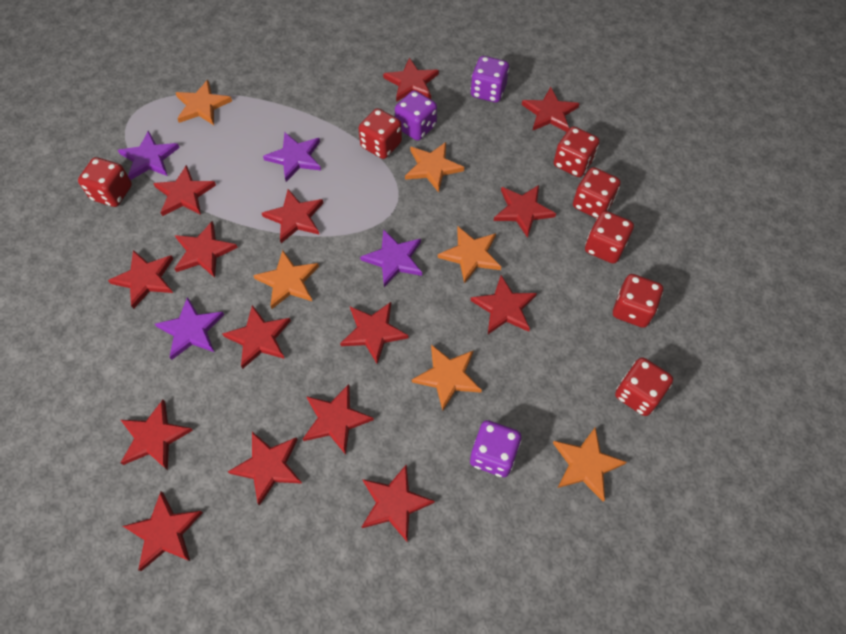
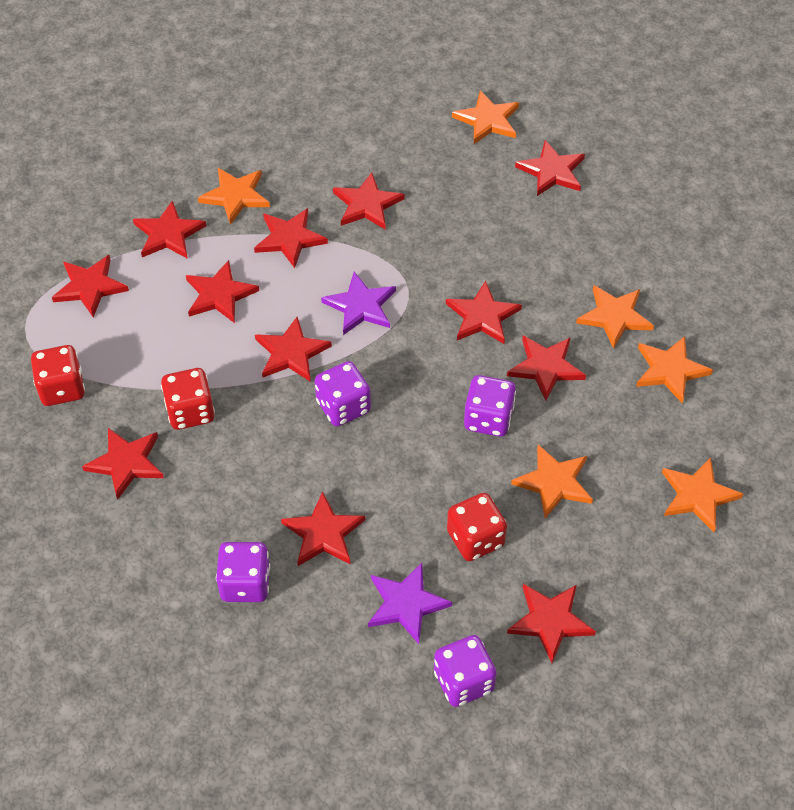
purple dice: [395,90,437,141] [470,420,522,477] [471,56,509,103] = 3 -> [216,542,270,602] [315,361,371,426] [434,635,497,707] [464,375,516,437] = 4
purple star: [118,131,180,180] [155,297,224,360] [263,132,321,182] [360,229,422,287] = 4 -> [321,272,396,335] [368,563,452,644] = 2
red dice: [78,157,132,207] [359,108,402,159] [554,126,600,177] [573,167,621,219] [585,211,634,264] [613,274,663,328] [615,357,673,416] = 7 -> [31,345,85,406] [161,368,215,430] [447,493,507,561] = 3
red star: [108,250,173,309] [120,400,193,470] [123,491,203,571] [153,165,216,216] [174,221,238,277] [222,305,291,369] [228,432,302,505] [262,189,323,243] [303,384,374,455] [340,302,409,364] [362,464,435,543] [383,57,439,102] [470,275,537,334] [494,185,556,238] [522,87,580,132] = 15 -> [52,255,129,318] [82,428,164,500] [133,201,206,259] [186,260,259,323] [254,208,328,268] [255,317,332,382] [281,491,365,566] [333,172,404,230] [446,281,522,344] [507,336,586,401] [507,584,596,663] [515,140,585,196] = 12

